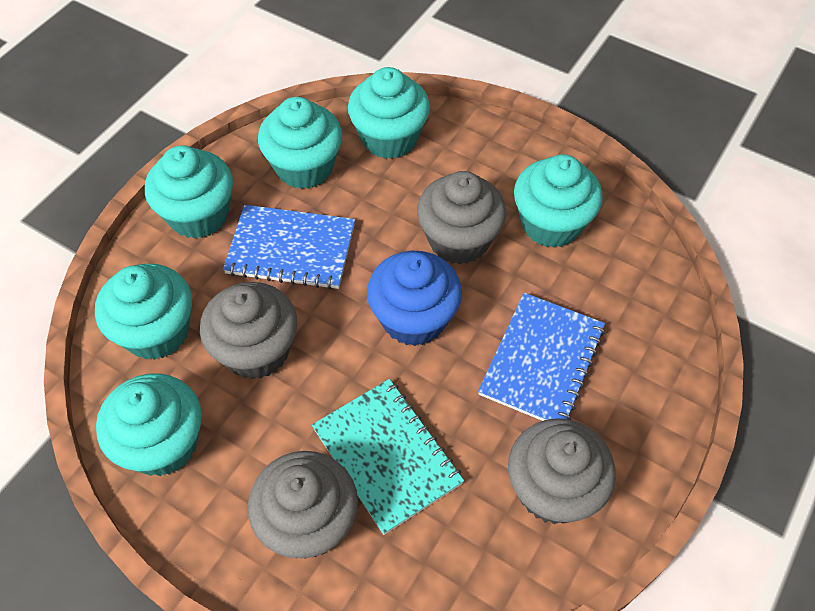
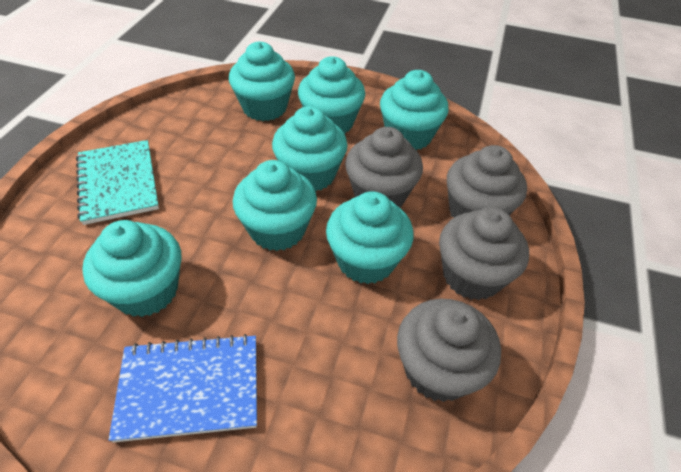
blue cupcake: [367,251,462,346] = 1 -> none = 0
blue notebook: [223,205,355,290] [478,293,605,421] = 2 -> [109,334,257,442] = 1
turquoise cupcake: [95,263,192,360] [96,373,202,476] [145,145,233,239] [258,97,342,189] [348,67,430,159] [514,154,603,248] = 6 -> [82,220,182,317] [229,42,295,121] [233,160,317,251] [272,106,348,192] [298,56,365,134] [326,191,413,284] [380,70,449,150] = 7

